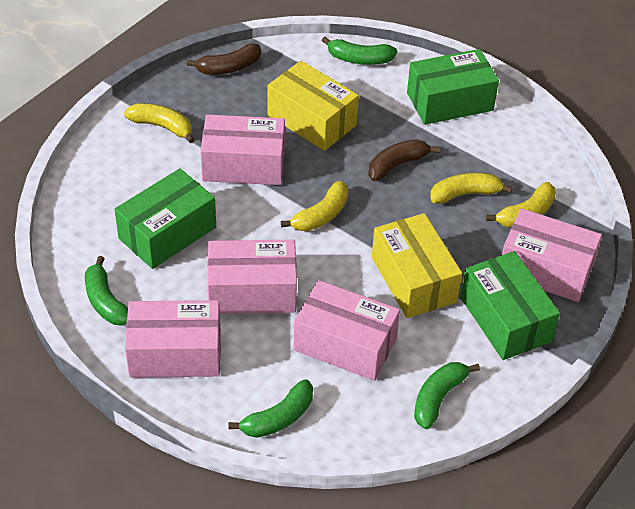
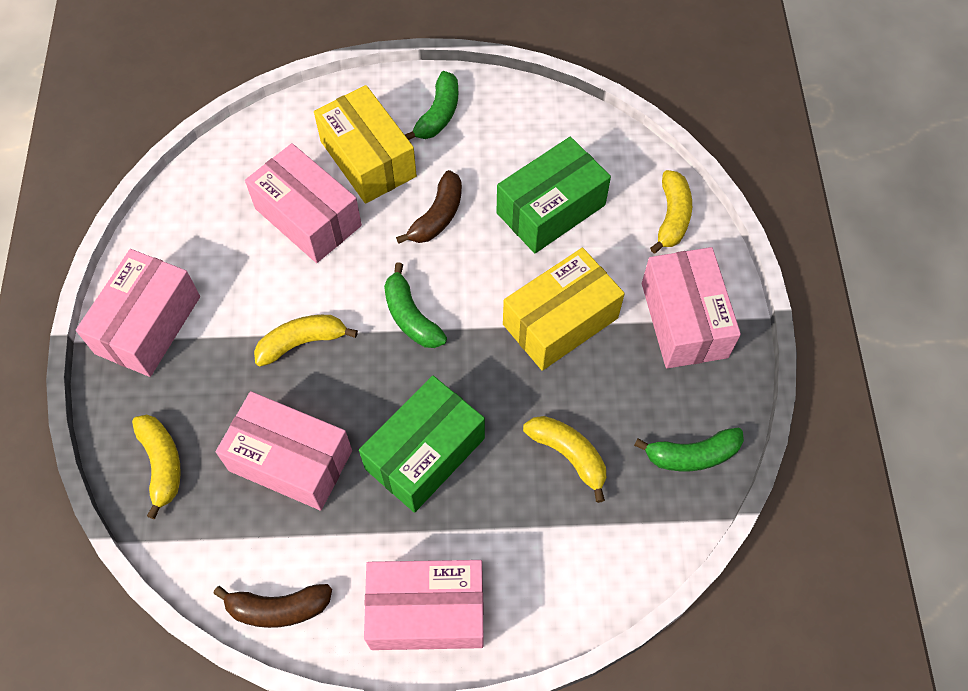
green banana: [85,256,128,326] [228,379,313,438] [322,37,397,65] [414,362,480,429] = 4 -> [384,262,447,348] [405,71,458,140] [634,428,744,471] = 3
green box: [115,168,216,269] [407,49,499,125] [460,251,560,360] = 3 -> [359,375,485,513] [497,137,611,253] = 2

